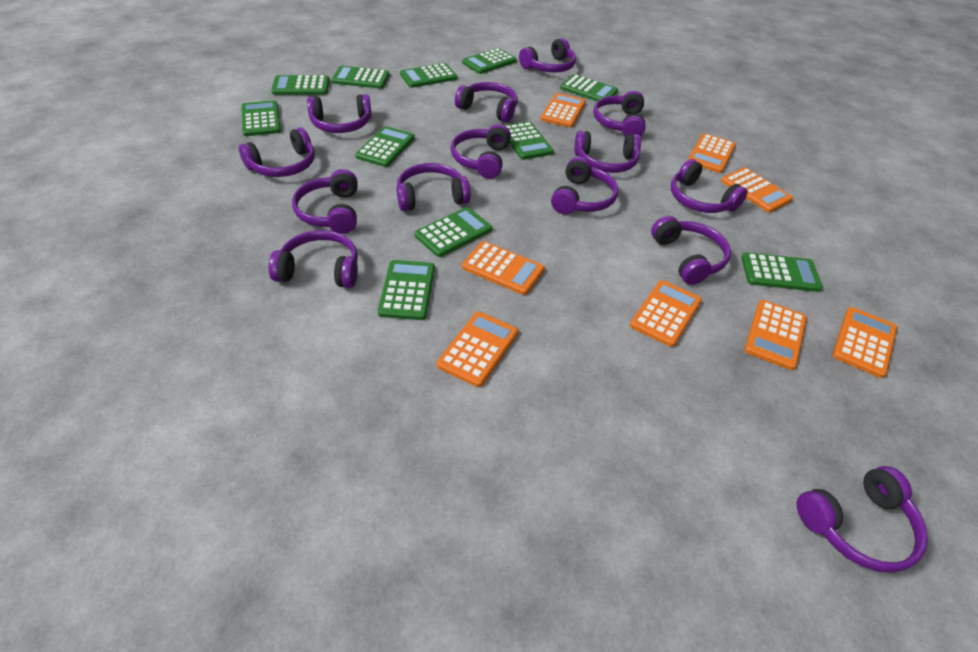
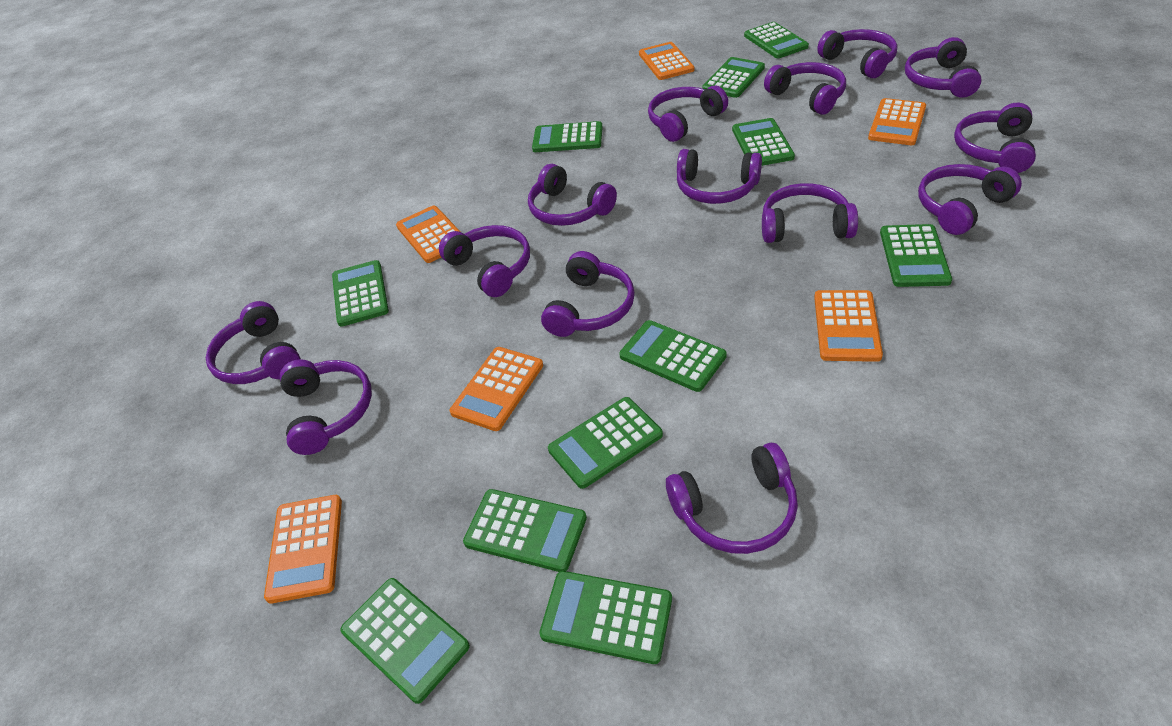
orange calculator: [437,312,518,387] [462,241,545,295] [541,93,586,128] [630,280,702,347] [688,133,736,173] [721,167,793,212] [745,300,807,370] [833,307,897,378] = 8 -> [264,495,342,604] [396,206,460,263] [450,347,543,431] [639,42,694,80] [814,290,883,362] [868,98,926,145] = 6

